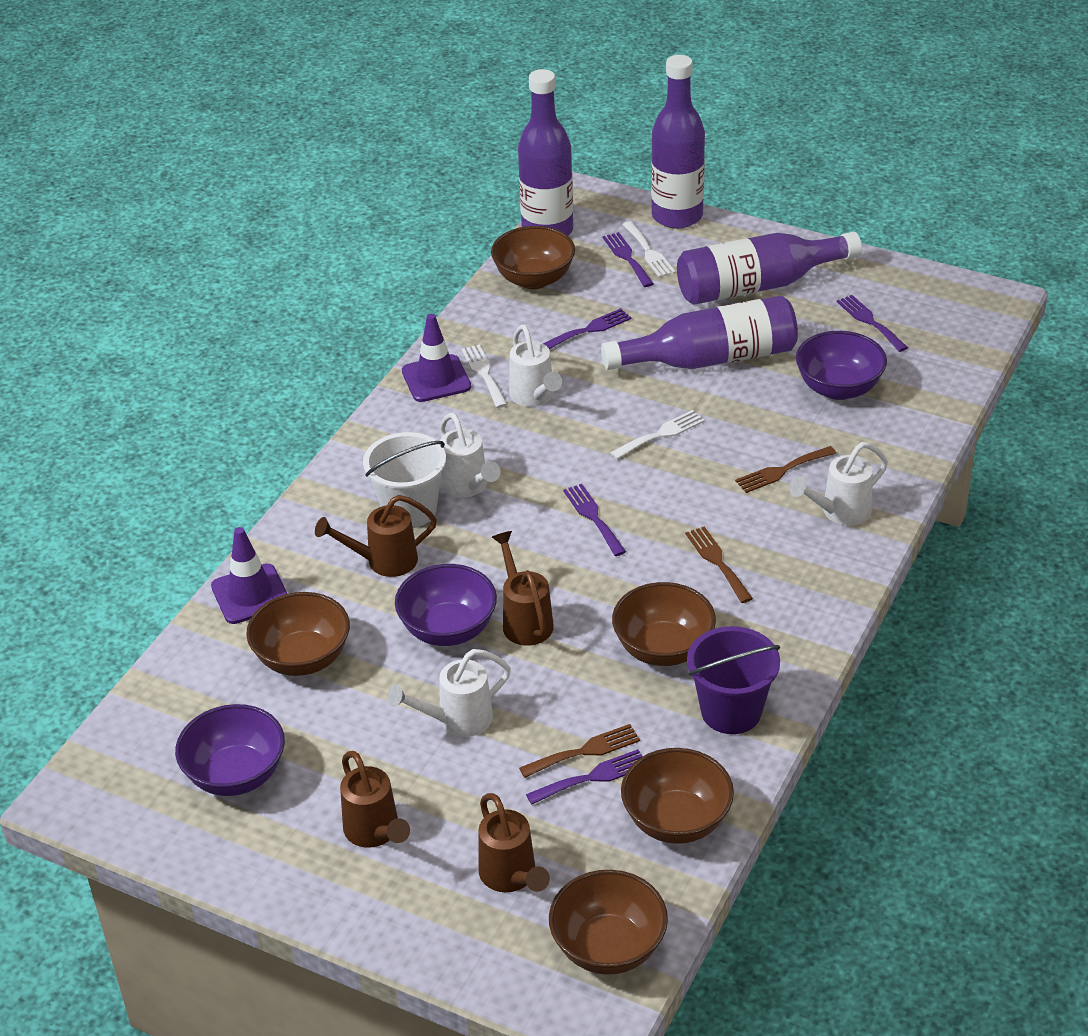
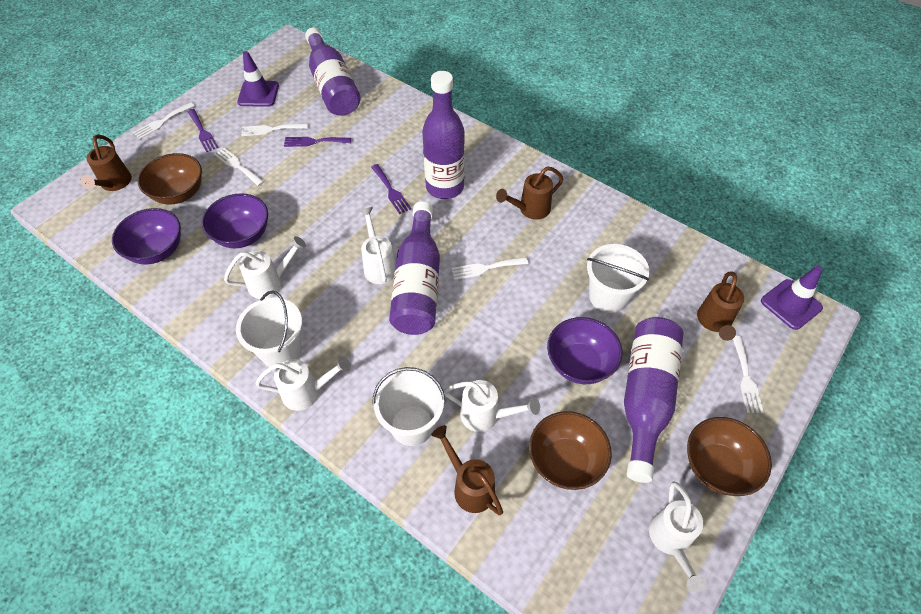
brown bowl: [246,592,350,676] [491,226,575,289] [549,870,668,975] [612,582,716,666] [621,748,734,844] = 5 -> [138,153,202,204] [529,411,612,490] [687,417,772,496] = 3
brown fork: [519,724,640,778] [685,526,753,603] [735,446,836,493] = 3 -> none = 0
purple bucket: [687,626,780,734] = 1 -> none = 0
purple fork: [526,749,643,805] [543,308,632,349] [563,484,626,556] [602,232,654,287] [837,295,908,352] = 5 -> [187,109,219,152] [284,137,351,147] [371,164,411,214] = 3
white bucket: [363,432,446,528] = 1 -> [236,291,302,367] [372,367,445,446] [587,244,649,313] = 3
white fork: [461,344,508,408] [610,410,705,460] [622,221,675,277] = 3 -> [133,102,195,139] [214,148,264,186] [241,123,308,136] [452,257,528,280] [733,336,764,413] = 5
white watering can: [387,649,511,737] [440,413,501,497] [509,325,562,407] [789,442,888,525] = 4 -> [224,236,306,299] [255,356,351,411] [360,207,396,284] [443,380,540,432] [649,481,707,592] = 5

